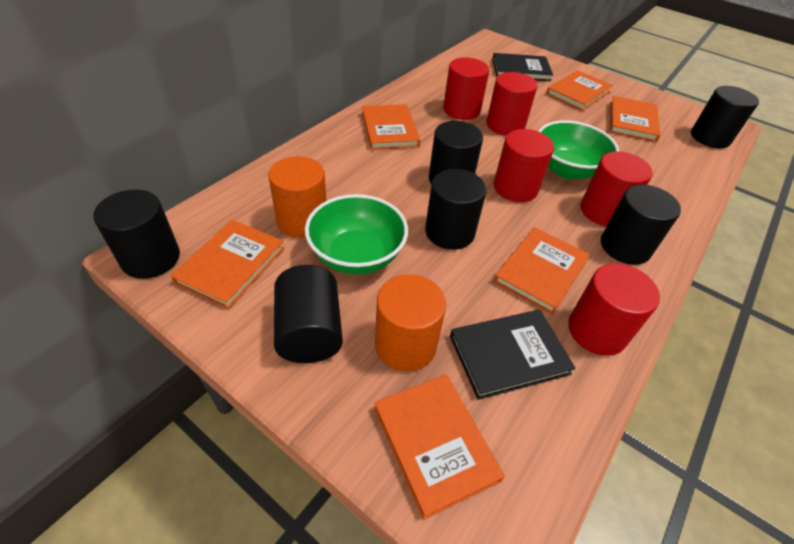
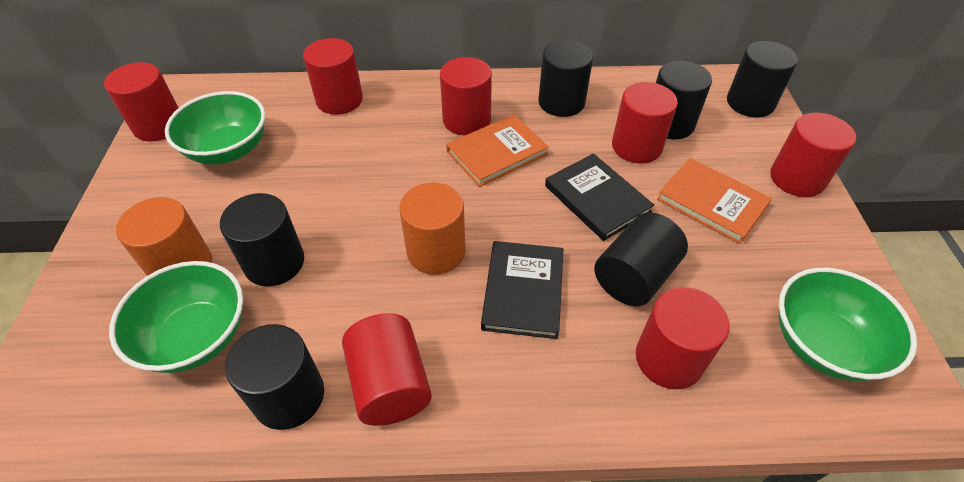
green bowl: [305,194,408,275] [538,120,619,179] = 2 -> [109,261,243,373] [165,91,265,164] [779,268,917,381] = 3
orange book: [171,220,285,309] [362,104,421,150] [374,374,505,520] [494,227,590,314] [546,70,613,111] [610,96,660,142] = 6 -> [446,114,549,187] [657,158,772,244] = 2
red cylinder: [443,58,489,120] [486,72,538,136] [494,129,554,202] [568,263,660,356] [581,151,653,226] = 5 -> [104,62,179,142] [303,38,363,115] [342,313,432,426] [440,57,492,136] [612,82,678,164] [636,287,730,389] [770,113,856,197] = 7

